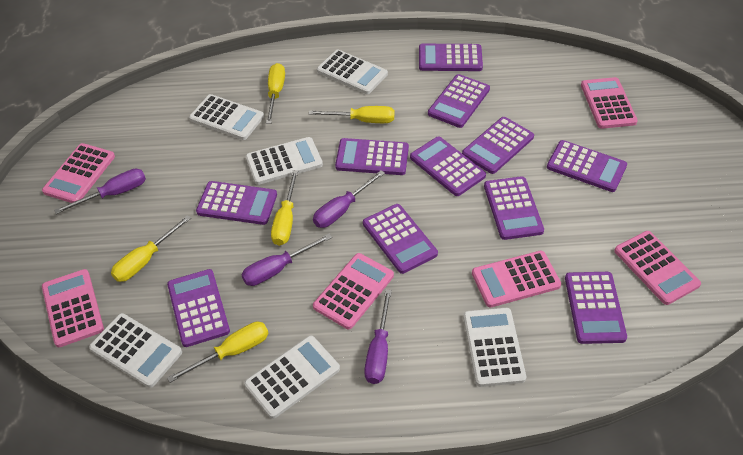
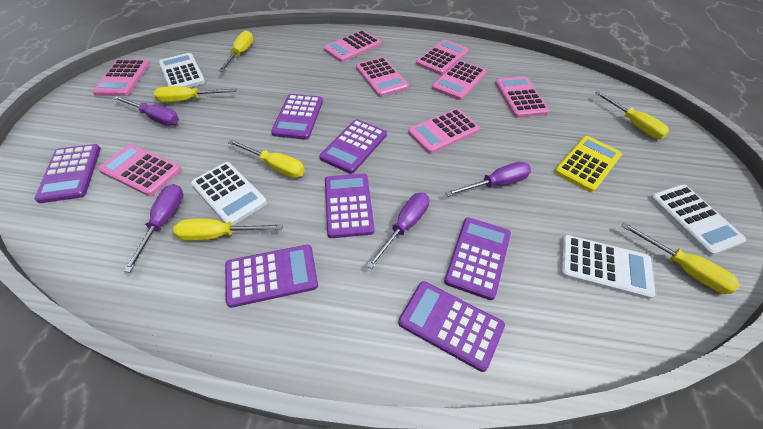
pink calculator: [42,143,115,203] [42,269,104,347] [313,253,394,329] [472,251,561,307] [581,77,638,129] [614,231,701,305] = 6 -> [92,59,150,96] [98,144,181,196] [324,30,381,62] [356,57,409,97] [408,108,480,154] [416,39,469,75] [432,60,486,100] [495,76,549,118] = 8
purple calculator: [167,269,230,347] [196,181,277,225] [335,138,409,175] [363,204,438,274] [410,137,486,196] [419,44,483,71] [428,74,490,128] [462,117,534,174] [484,176,544,240] [547,140,627,192] [565,272,627,344] = 11 -> [35,144,101,203] [225,245,318,308] [271,94,323,140] [320,119,387,174] [325,174,374,238] [398,281,505,372] [444,218,511,300] = 7
white calculator: [89,313,182,388] [189,94,264,140] [244,336,340,419] [246,137,323,185] [317,49,388,94] [463,308,526,387] = 6 -> [159,53,205,88] [191,162,267,225] [560,235,655,300] [650,185,746,256] = 4
yellow calculator: none = 0 -> [554,136,622,192] = 1
yellow screwdriver: [111,215,191,282] [167,322,269,383] [266,63,285,124] [271,170,298,246] [309,106,394,123] = 5 -> [154,86,236,102] [173,219,283,241] [219,30,253,72] [228,139,305,178] [595,91,669,139] [621,222,740,294] = 6

